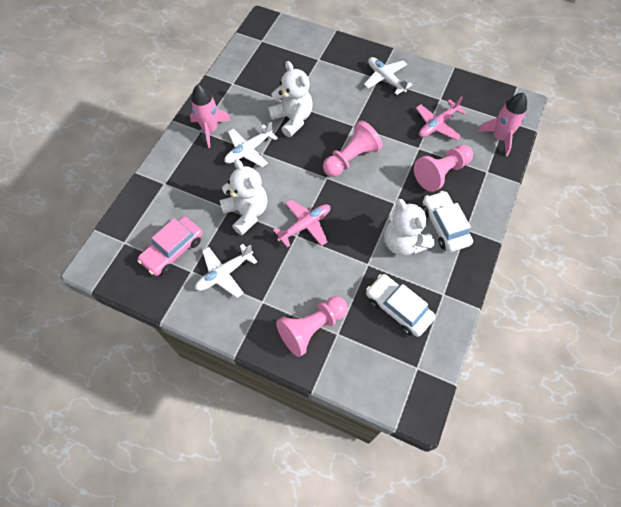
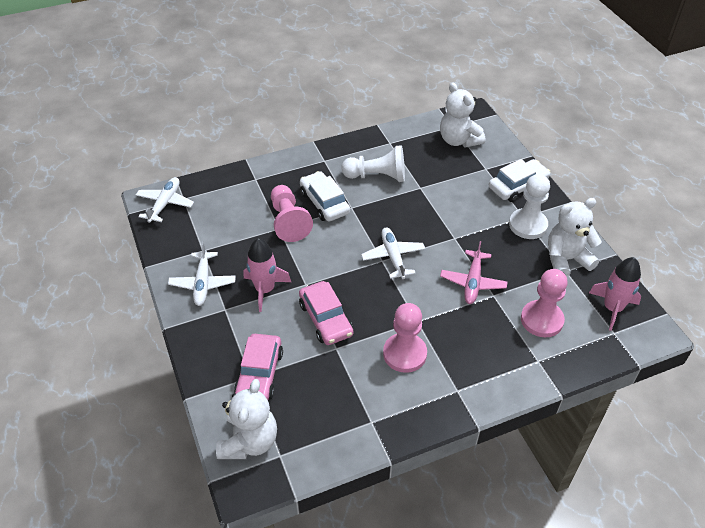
pink car: [138,217,203,276] = 1 -> [234,334,283,400] [299,281,353,345] = 2
pink plane: [273,199,330,247] [416,97,466,140] = 2 -> [440,241,508,304] = 1
white pawn: none = 0 -> [342,145,405,182] [509,174,550,239] = 2

